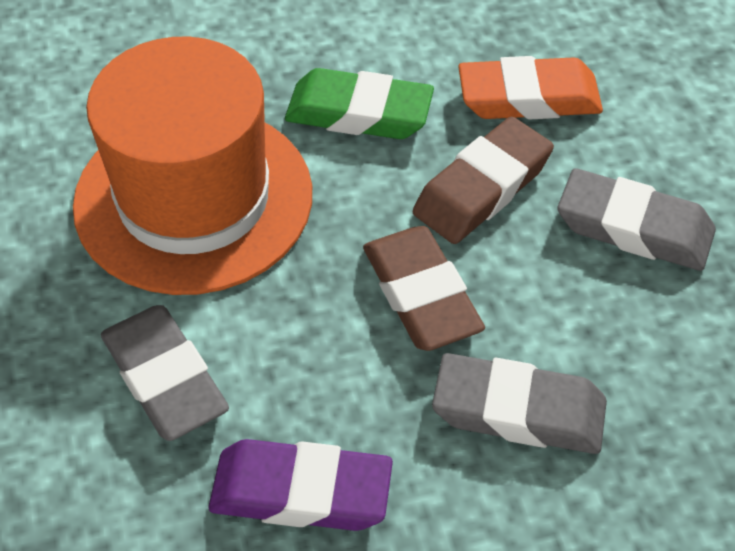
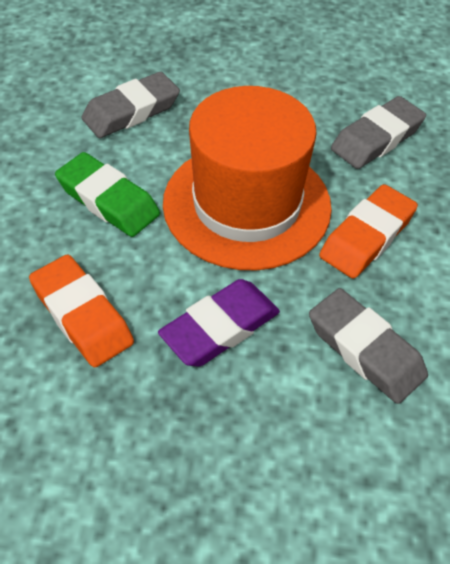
brown eraser: [363,226,485,351] [413,117,554,244] = 2 -> none = 0
orange eraser: [458,56,603,119] = 1 -> [29,255,134,368] [319,184,418,279] = 2

